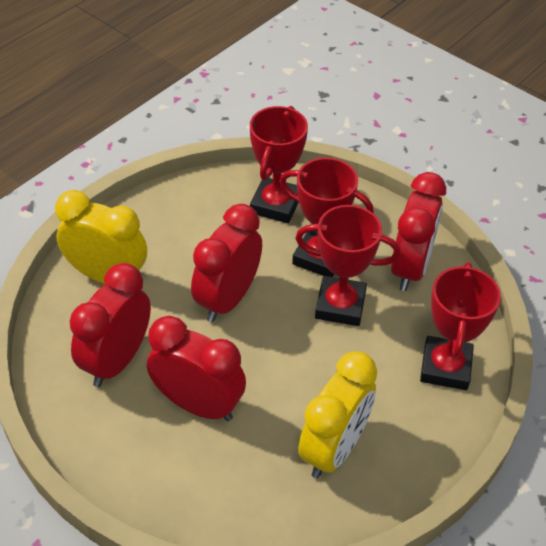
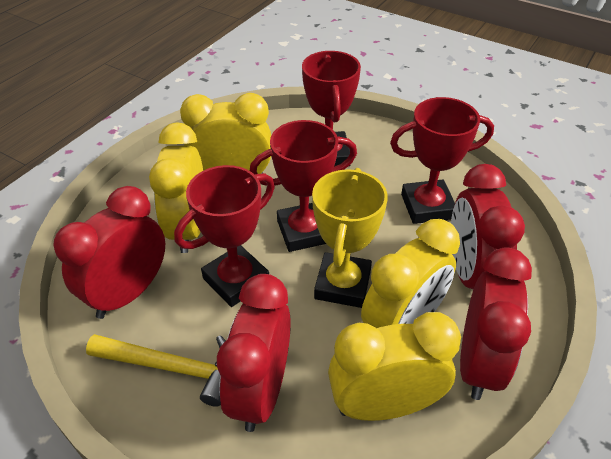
yellow clock: [55,190,147,284] [298,351,377,479] = 2 -> [149,122,203,253] [180,93,271,174] [328,312,461,421] [361,219,460,328] = 4
yellow hammer: none = 0 -> [86,334,226,407] = 1
yellow trophy: none = 0 -> [312,168,388,308] = 1

